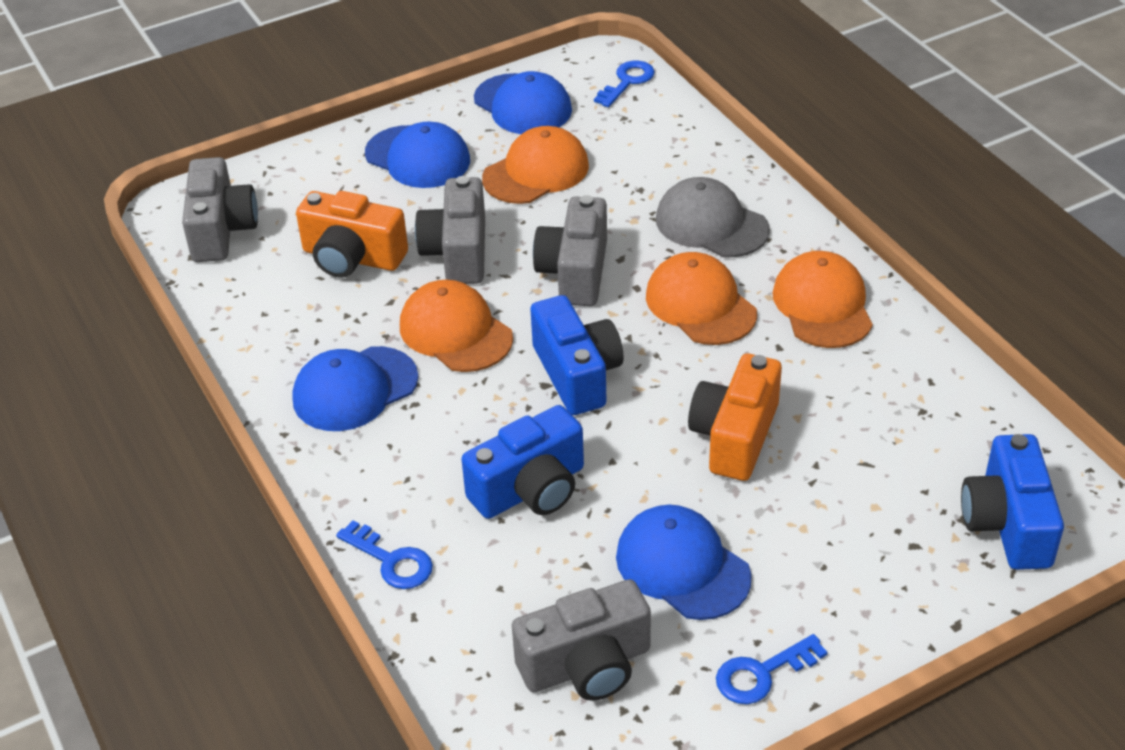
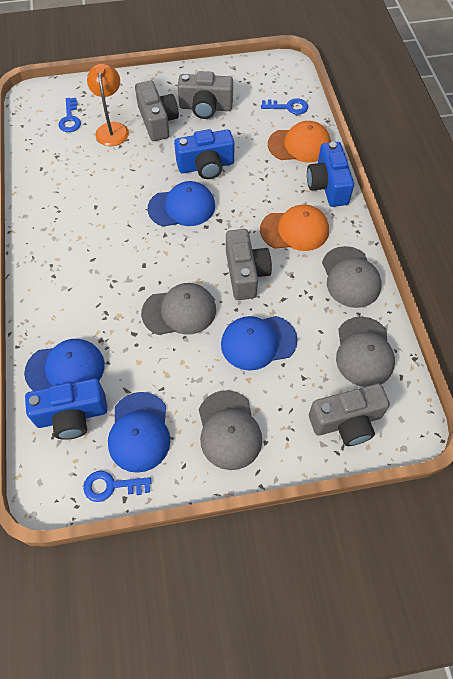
grey cap: [656,177,770,257] = 1 -> [141,283,216,335] [199,390,262,470] [322,246,382,308] [336,317,395,387] = 4
orange camera: [296,191,408,278] [688,354,782,481] = 2 -> none = 0
orange cap: [400,280,513,372] [482,126,589,204] [646,252,757,345] [772,251,873,348] = 4 -> [260,204,329,251] [268,121,331,163] = 2
orange lamp: none = 0 -> [87,63,129,146] = 1

